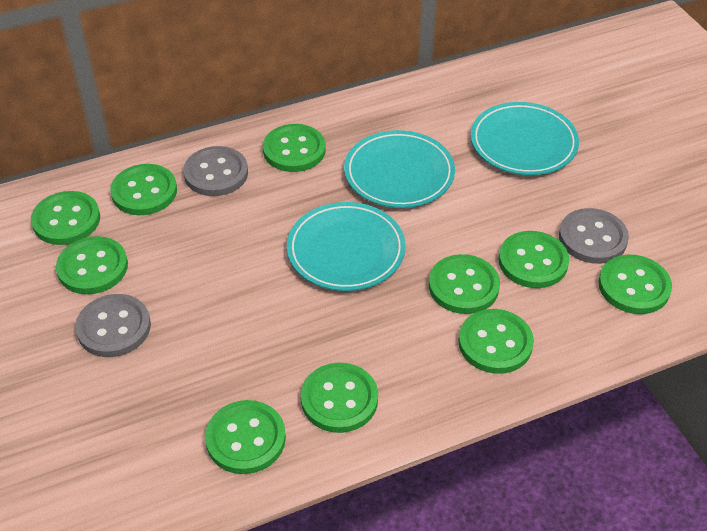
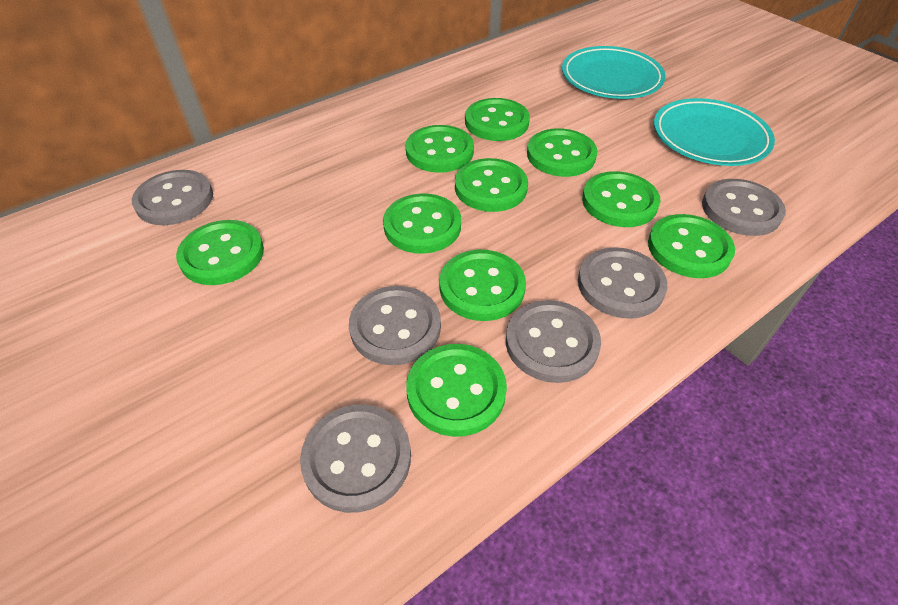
grey button: [75,294,151,357] [183,146,248,196] [559,208,629,264] = 3 -> [132,170,213,225] [300,404,411,513] [349,286,441,365] [506,300,601,383] [578,247,668,319] [702,179,786,236] = 6
turquoise plate: [287,202,406,291] [344,130,455,208] [471,102,579,175] = 3 -> [562,46,666,99] [654,98,775,166] = 2

